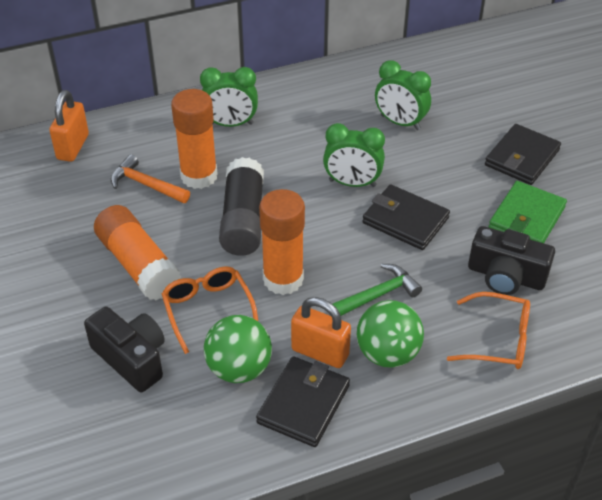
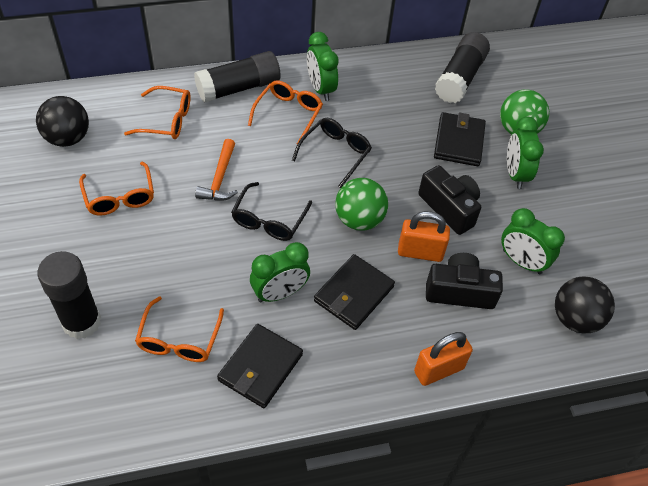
black ball: none = 0 -> [36,96,89,147] [555,276,615,333] = 2
black glasses: none = 0 -> [231,182,312,241] [292,118,372,188] = 2
black glue stick: [219,157,264,256] = 1 -> [37,251,101,339] [194,51,280,103] [435,32,490,103] = 3
green clock: [200,67,258,127] [323,123,385,187] [375,60,431,130] = 3 -> [250,242,310,302] [307,32,339,101] [501,208,565,274] [507,116,544,189] = 4
green hammer: [330,264,422,316] = 1 -> none = 0
green wallet: [489,181,567,243] = 1 -> none = 0
orange glasses: [162,267,258,354] [447,292,530,369] = 2 -> [79,162,154,216] [124,86,191,139] [135,296,224,362] [248,81,323,144] = 4
orange glue stick: [94,205,181,300] [171,89,217,189] [259,189,305,295] = 3 -> none = 0

